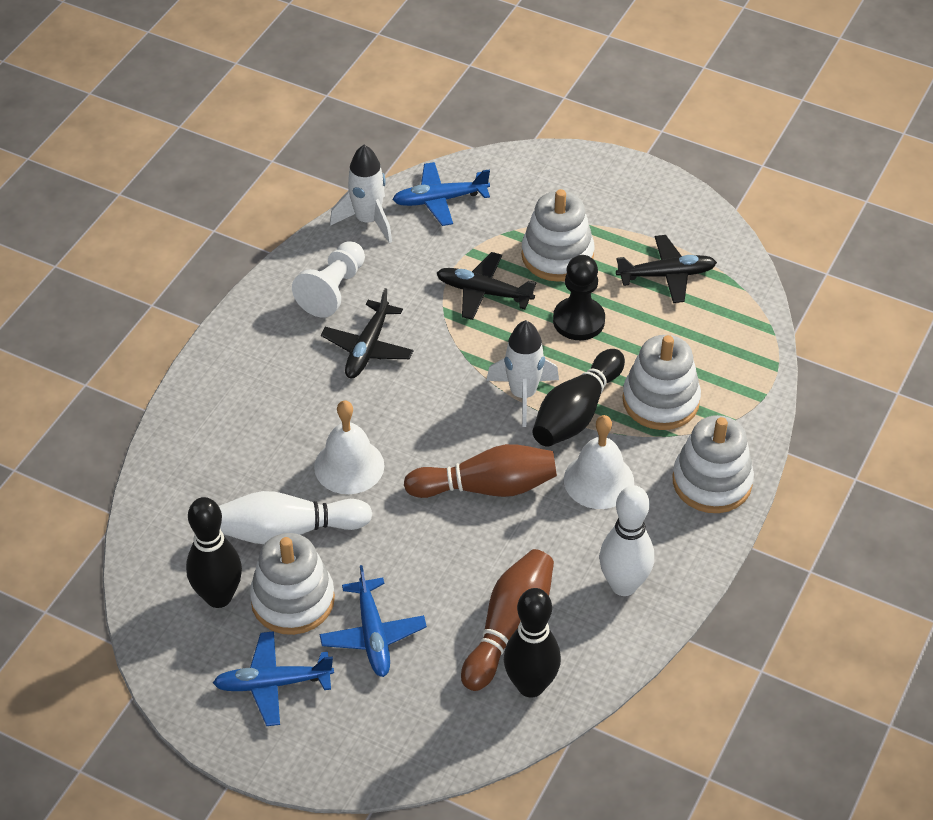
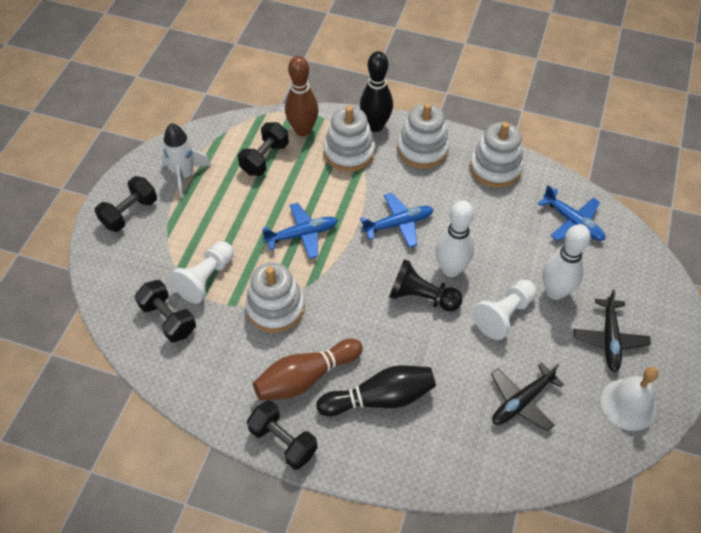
black bowling pin: [186,497,242,608] [504,588,561,698] [532,349,625,447] = 3 -> [317,365,436,416] [360,51,393,132] = 2
black dumbbell: none = 0 -> [95,176,157,232] [135,280,196,343] [238,122,289,176] [247,400,318,470] = 4
black plane: [321,288,413,378] [437,252,537,320] [616,235,717,303] = 3 -> [491,362,564,431] [574,289,651,372] = 2
white bell: [314,400,384,494] [564,415,634,509] = 2 -> [601,367,658,431] = 1
white pawn: [292,241,365,318] = 1 -> [170,241,234,304] [472,280,537,340] = 2
white rocket: [330,145,392,243] [486,320,559,427] = 2 -> [161,123,212,198] = 1

